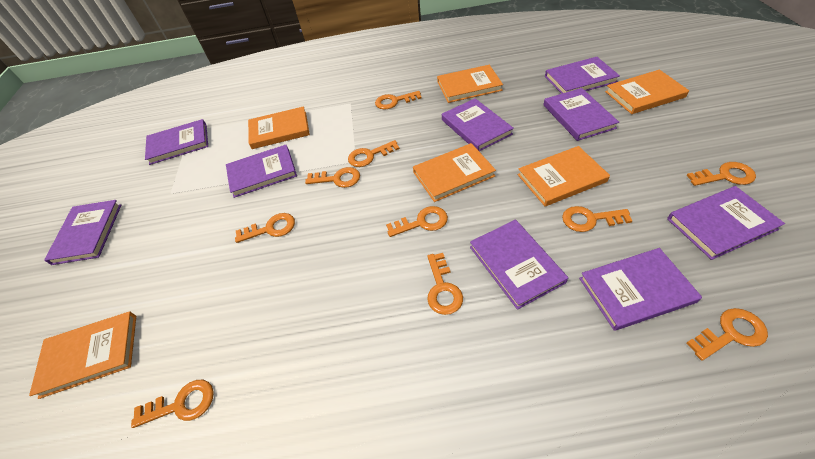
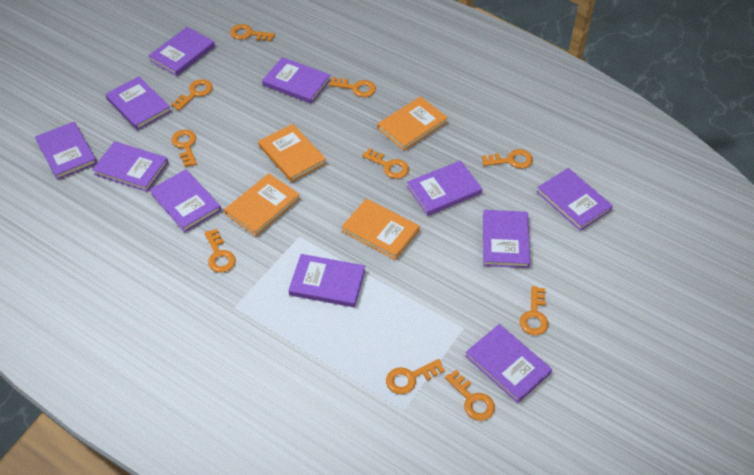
orange book: [29,311,136,399] [248,106,310,149] [413,143,496,202] [437,65,503,103] [518,146,610,206] [605,70,689,114] = 6 -> [224,173,300,237] [258,124,326,182] [341,198,420,260] [377,96,448,151] = 4
purple book: [44,200,121,265] [145,119,208,165] [226,145,297,198] [442,98,514,151] [470,220,568,310] [543,88,619,141] [545,57,620,94] [579,248,702,331] [667,186,785,260] = 9 -> [35,122,97,180] [92,141,168,192] [105,76,171,130] [148,27,215,76] [150,169,221,232] [262,57,331,104] [288,254,365,307] [407,160,482,216] [465,324,552,403] [483,210,530,268] [537,168,613,231] = 11

